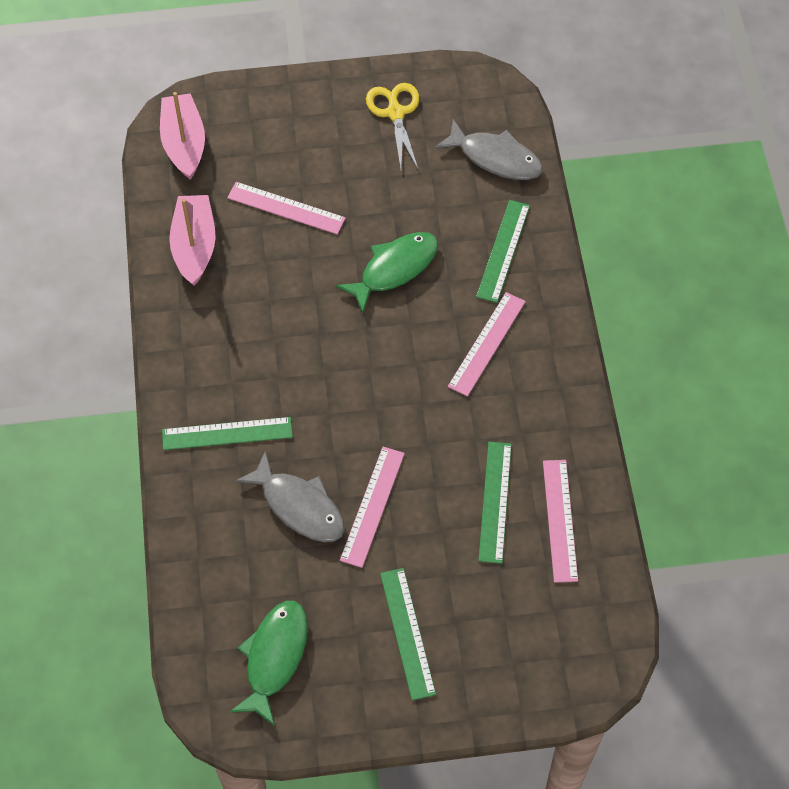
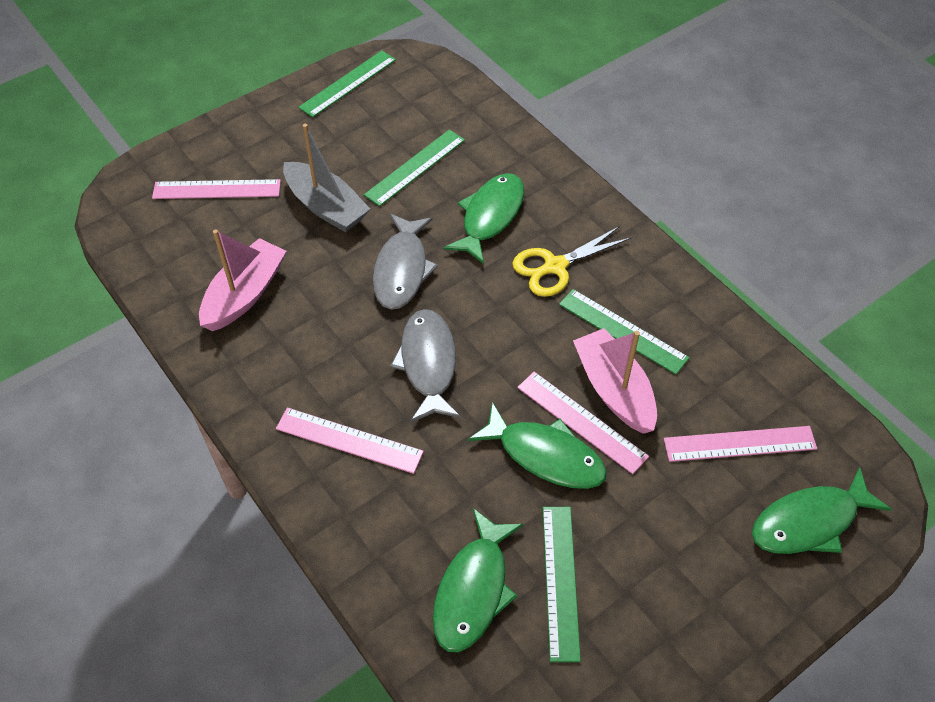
green fish: [230,601,308,726] [336,232,438,313] = 2 -> [433,508,524,652] [443,173,524,264] [468,402,607,489] [752,467,892,554] = 4
grey boat: none = 0 -> [283,124,370,232] = 1

